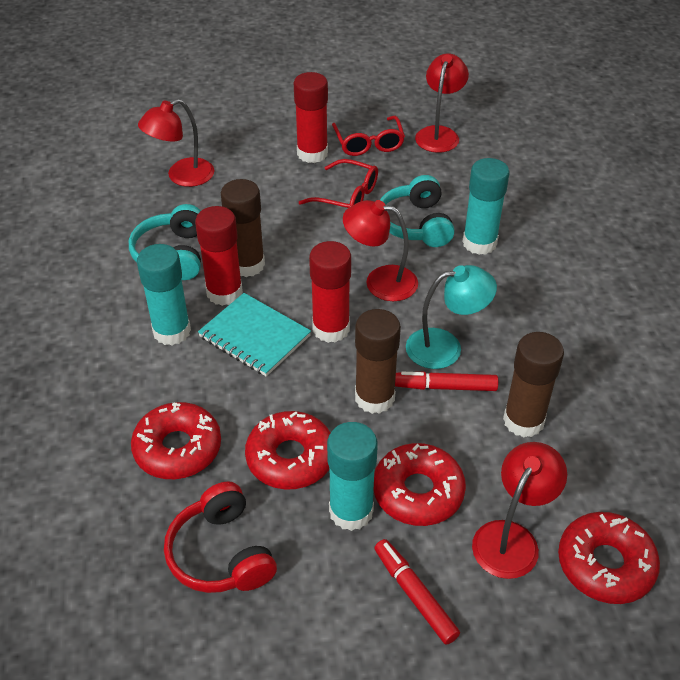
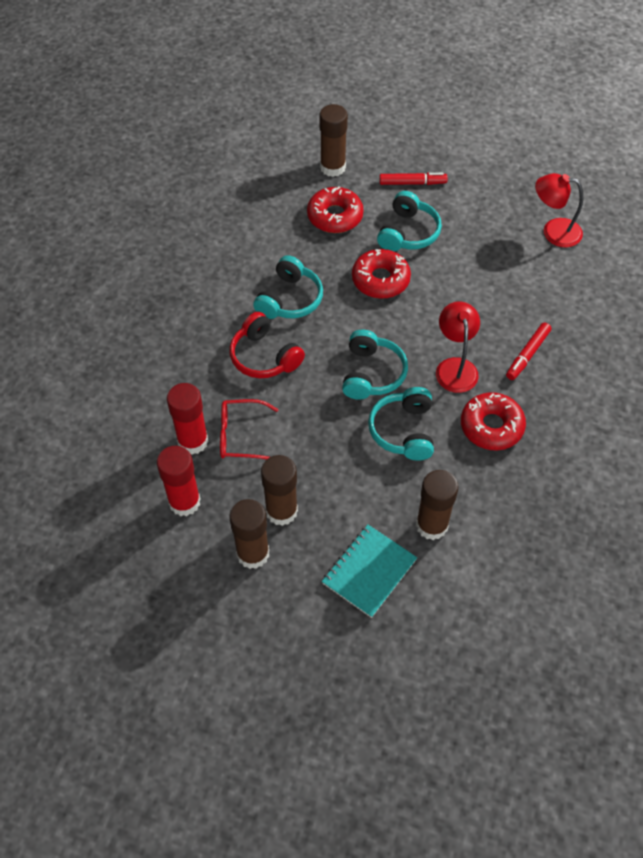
brown glue stick: [221,179,265,277] [355,309,401,414] [503,332,564,437] = 3 -> [229,499,269,569] [261,455,298,526] [320,104,348,177] [416,470,458,540] = 4
red donut: [131,402,221,479] [245,411,331,490] [373,443,466,526] [558,512,660,604] = 4 -> [307,186,364,233] [352,249,411,299] [461,392,526,451] = 3
red glasses: [299,159,378,208] [332,116,405,156] = 2 -> [220,399,279,460] = 1
red glue stick: [195,206,243,306] [294,72,328,163] [309,241,351,343] = 3 -> [157,446,201,516] [167,383,209,455] = 2
red lamp: [138,99,215,187] [343,200,418,301] [415,53,469,153] [472,442,567,579] = 4 -> [436,301,480,393] [535,173,583,247] = 2
turquoise glue stick: [137,244,191,345] [327,422,378,531] [462,158,509,255] = 3 -> none = 0
turquoise headphones: [129,204,201,280] [380,175,455,247] = 2 -> [253,255,323,319] [342,329,408,400] [368,387,434,461] [377,191,442,252] = 4
turquoise lamp: [406,265,497,369] = 1 -> none = 0

